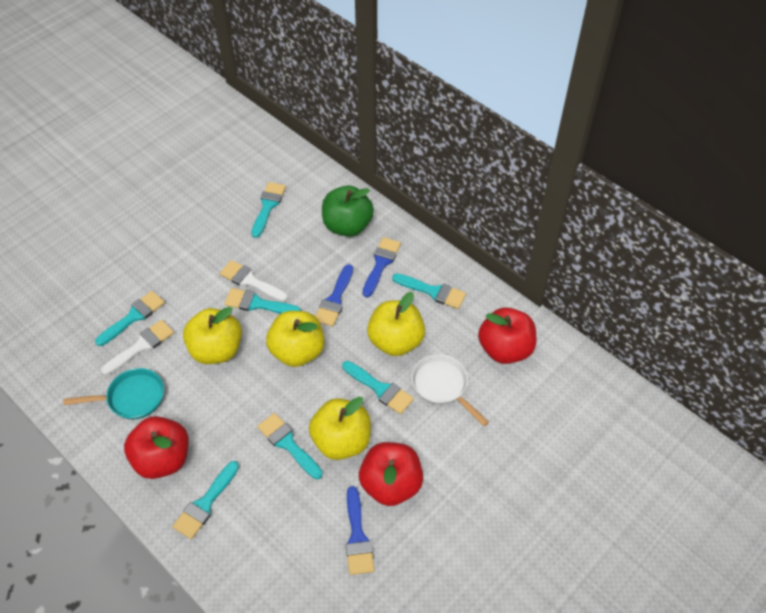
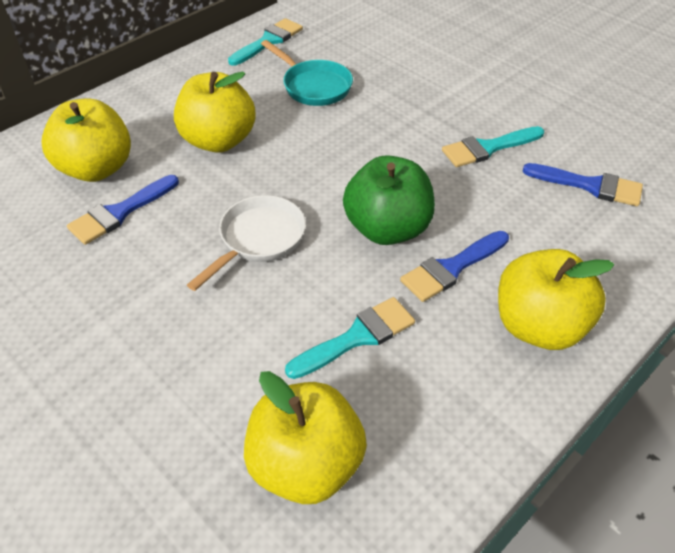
red apple: [124,416,189,479] [359,442,423,506] [478,307,536,364] = 3 -> none = 0
turquoise brush: [95,291,165,346] [172,461,239,539] [224,288,301,314] [251,182,286,238] [257,413,323,479] [342,361,414,414] [392,273,466,309] = 7 -> [228,18,303,66] [285,297,415,379] [442,126,544,167] = 3
white brush: [101,320,174,375] [220,260,288,302] = 2 -> none = 0

